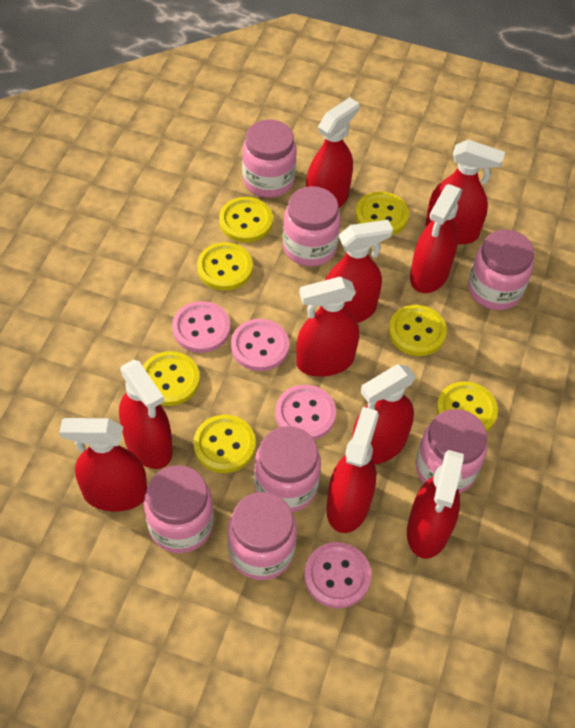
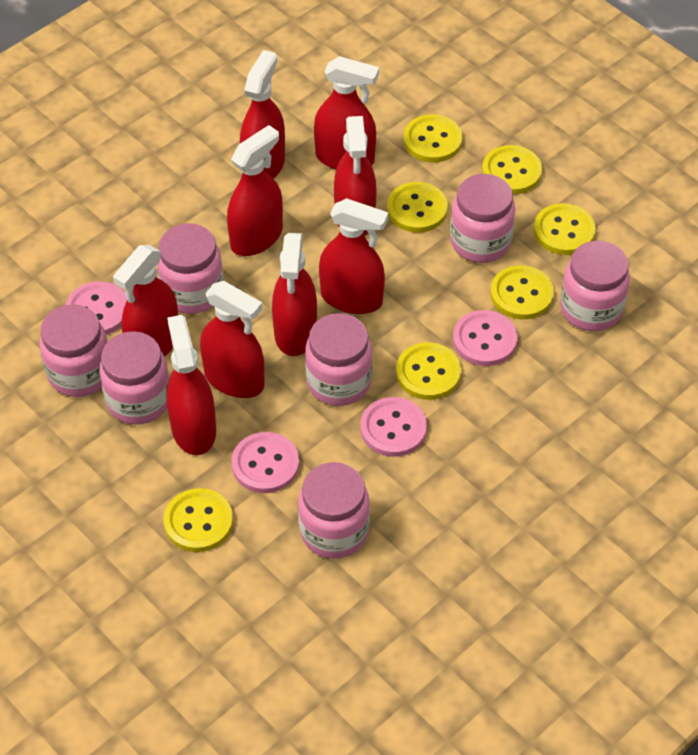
red spray bottle: [59,418,147,511] [119,360,172,469] [296,277,359,377] [306,97,359,208] [324,220,393,323] [326,407,379,533] [352,365,416,464] [407,450,464,559] [410,184,463,293] [425,140,505,244] = 10 -> [113,245,178,357] [166,315,216,455] [200,281,264,398] [227,125,283,256] [240,50,285,179] [272,233,317,356] [314,56,379,170] [319,198,388,314] [334,116,376,236] = 9

